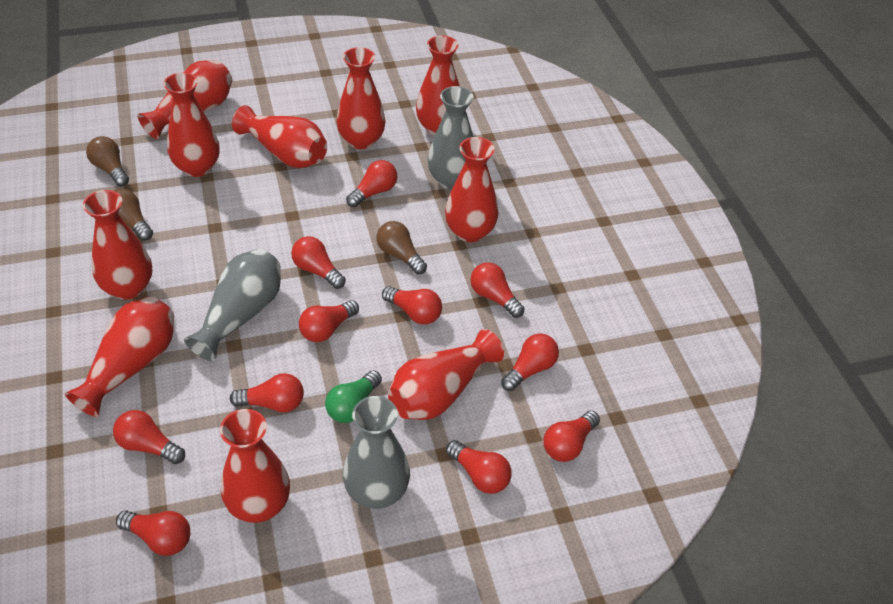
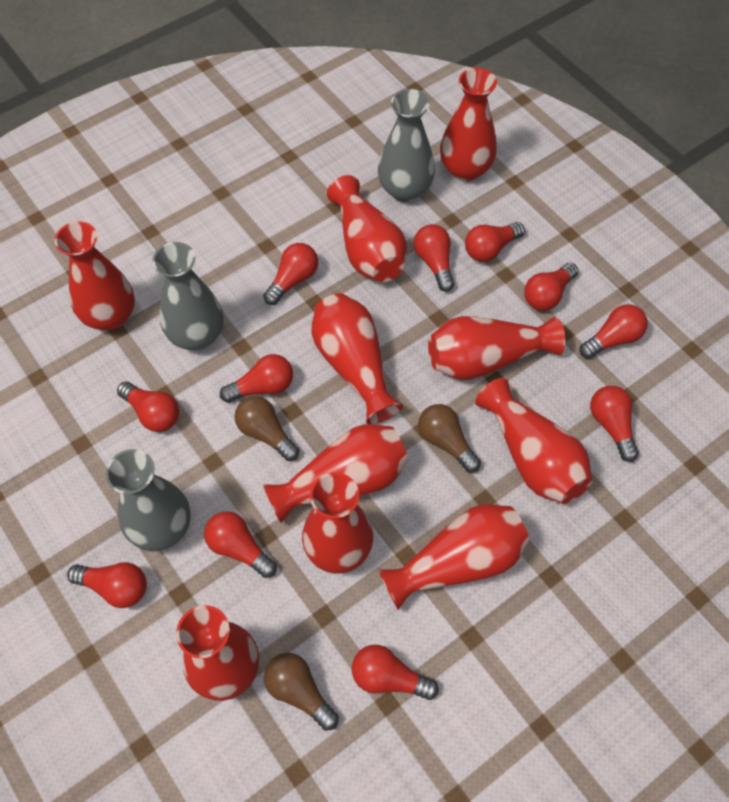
green light bulb: [325,370,382,423] = 1 -> none = 0

